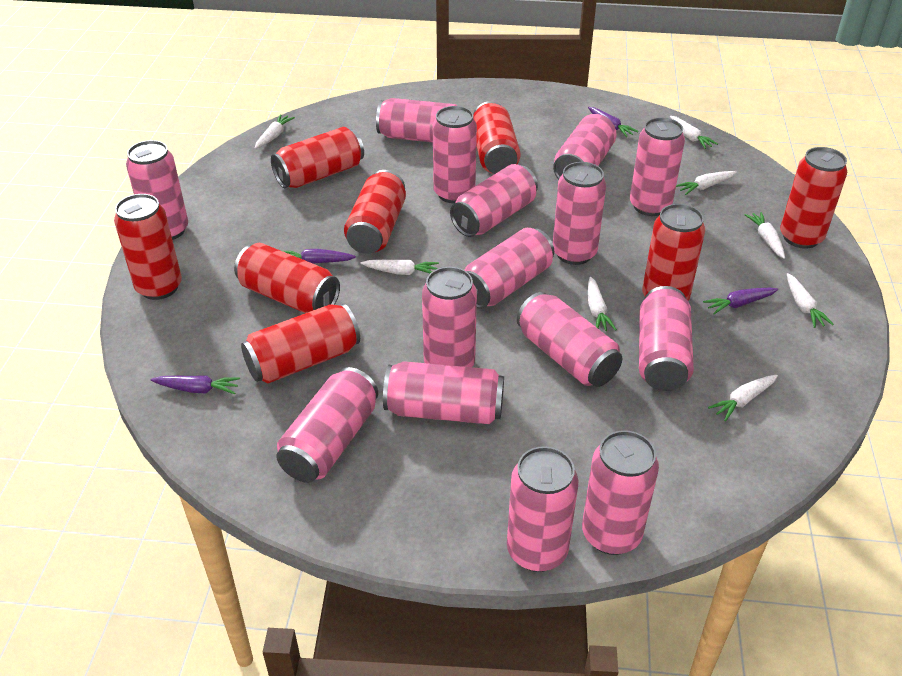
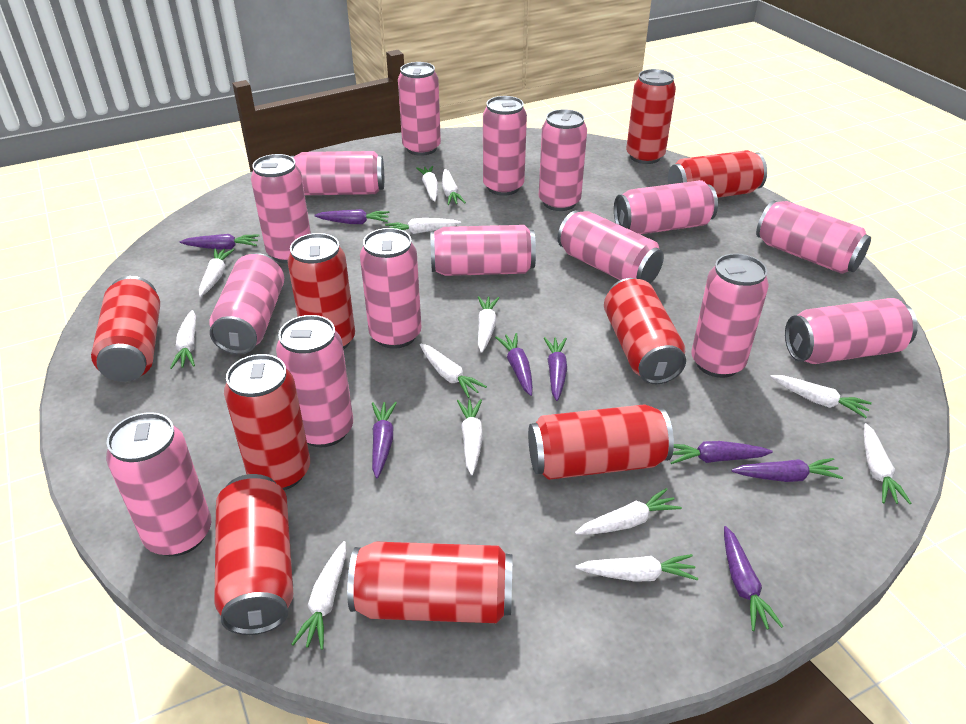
purple carrot: [150,375,240,394] [283,249,356,264] [588,107,638,137] [703,288,778,314] = 4 -> [180,234,259,250] [314,209,390,224] [372,402,397,478] [495,333,533,396] [544,337,567,401] [670,441,773,464] [724,526,783,631] [732,458,843,482] = 8
red can: [114,194,182,300] [234,243,340,313] [241,304,360,384] [271,127,364,188] [344,170,406,254] [473,101,521,174] [642,204,705,301] [780,147,847,249] = 8 -> [91,276,160,382] [214,474,293,635] [224,354,310,490] [287,233,355,350] [347,542,512,623] [528,404,674,480] [604,278,686,384] [626,69,676,164] [668,150,767,198] = 9
white carrot: [255,114,295,149] [361,260,439,275] [588,277,617,331] [670,116,718,149] [676,171,737,195] [708,375,778,422] [744,212,785,259] [787,273,833,328] = 8 -> [170,310,196,369] [199,248,234,297] [291,541,347,650] [385,218,461,234] [416,166,438,202] [420,344,487,398] [442,169,466,205] [457,399,483,475] [478,296,499,353] [575,488,682,535] [575,554,698,582] [770,375,872,418] [864,423,911,504] = 13

